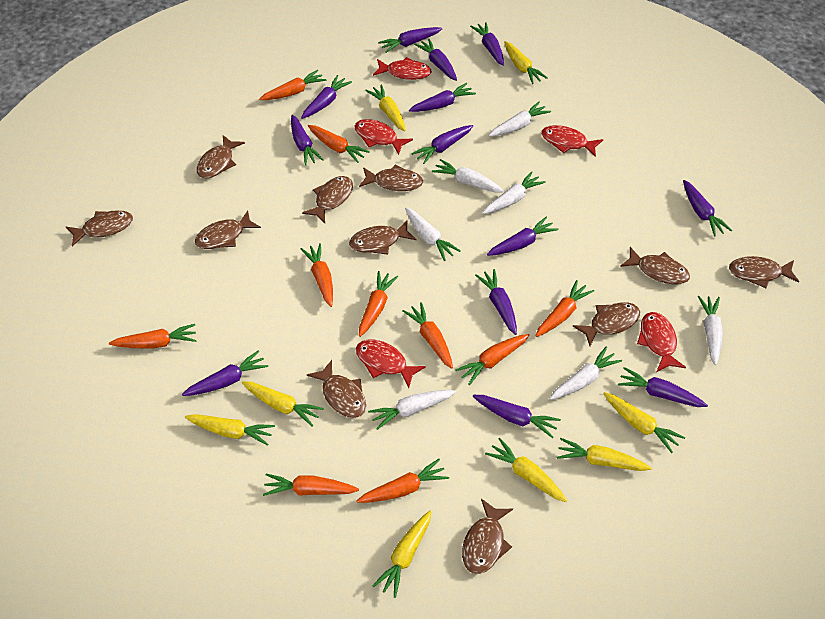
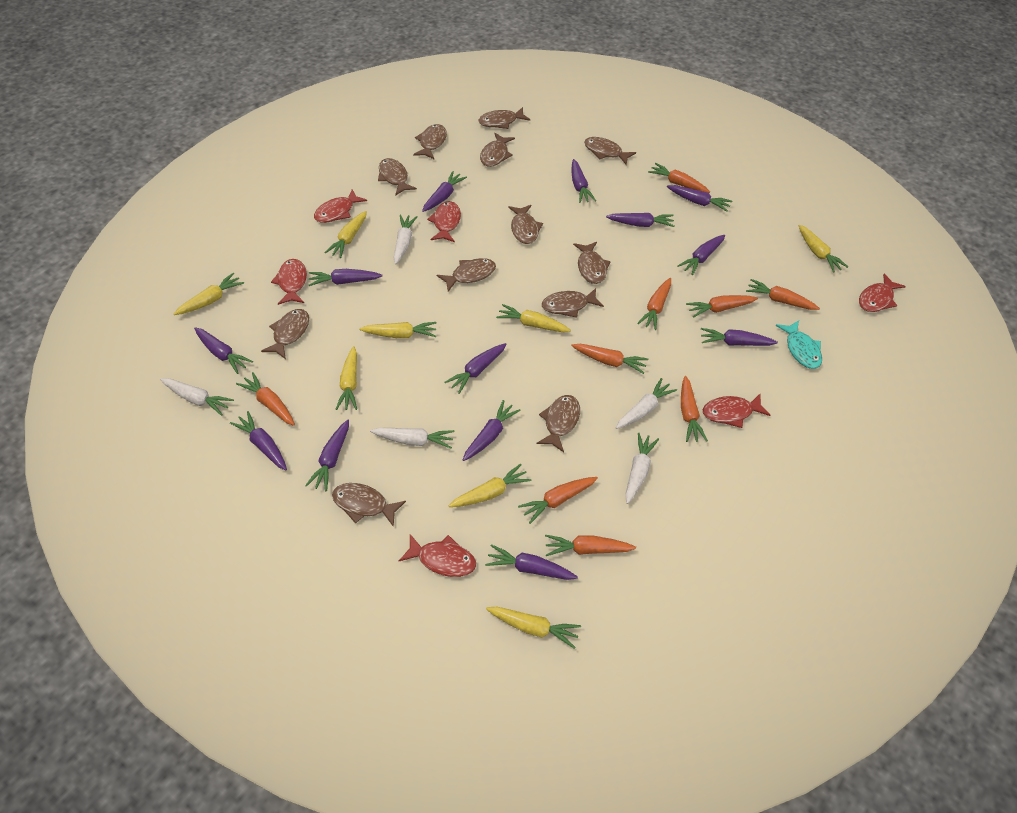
brown fish: [66,210,133,246] [195,211,261,249] [196,135,245,179] [302,176,353,223] [307,360,366,418] [349,221,417,255] [359,165,423,191] [462,499,513,574] [573,302,640,346] [620,247,690,285] [729,256,799,288] = 11 -> [261,309,309,359] [332,483,406,527] [378,158,417,196] [413,124,447,160] [436,258,496,292] [479,107,530,129] [480,133,515,167] [508,205,543,244] [536,395,580,452] [542,288,604,318] [573,242,611,284] [584,137,636,165] = 12
orange carrot: [109,324,197,349] [259,70,326,100] [263,474,359,496] [301,243,333,307] [308,125,370,163] [356,459,449,503] [359,271,399,337] [402,302,453,369] [455,334,529,385] [535,280,594,337] = 10 -> [236,372,295,426] [518,477,598,524] [545,535,636,556] [571,344,649,374] [637,278,671,330] [648,163,710,193] [681,376,708,442] [686,295,758,318] [746,279,820,310] = 9
red fish: [355,119,413,155] [356,339,426,388] [373,57,432,80] [541,125,603,157] [637,312,686,372] = 5 -> [271,259,307,305] [314,190,367,223] [399,534,476,577] [427,201,461,242] [703,394,771,428] [859,273,906,312] = 6
turquoise fish: none = 0 -> [775,320,822,369] = 1
white carrot: [368,390,456,430] [405,208,461,261] [432,159,504,192] [482,171,546,214] [488,102,551,136] [549,347,622,400] [698,296,723,365] = 7 -> [160,378,234,416] [370,428,454,449] [394,215,418,264] [615,378,677,429] [625,433,659,504] = 5

